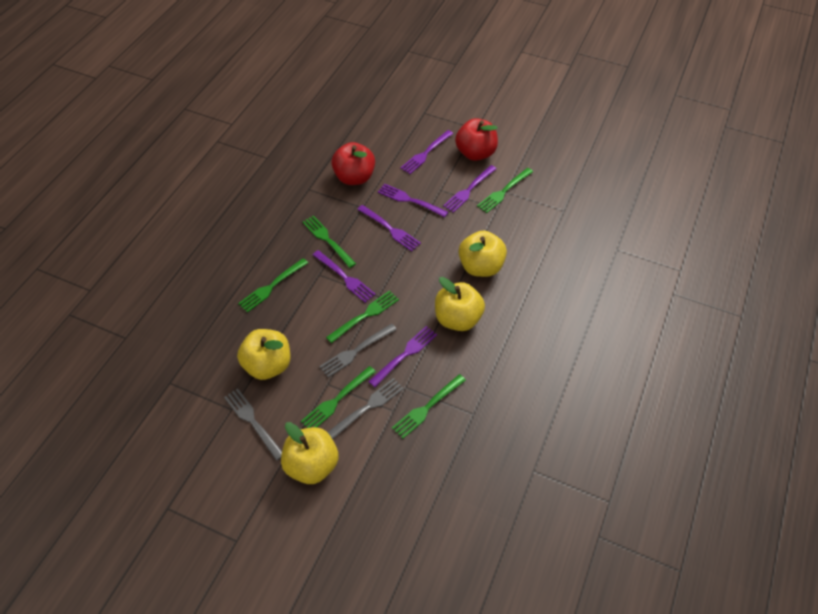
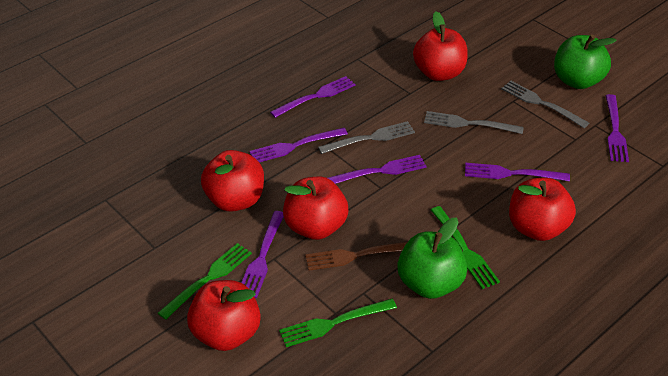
brown fork: none = 0 -> [305,242,407,271] = 1
green apple: none = 0 -> [397,218,467,299] [554,34,617,89] = 2
green fork: [238,258,308,313] [301,366,376,428] [302,215,356,268] [326,290,399,343] [392,374,466,439] [477,168,533,213] = 6 -> [158,243,252,320] [279,299,397,347] [431,206,500,289] = 3
red apple: [331,142,375,185] [455,118,498,161] = 2 -> [187,280,261,351] [201,150,264,212] [283,177,348,240] [413,11,468,81] [509,178,576,241] = 5
yellow apple: [237,329,291,380] [281,422,339,484] [435,277,485,331] [459,230,507,277] = 4 -> none = 0

